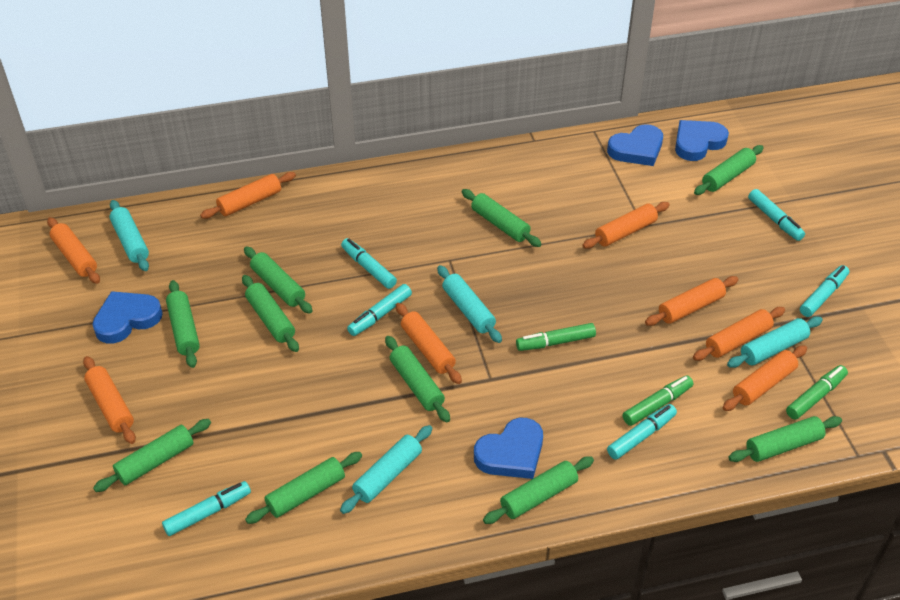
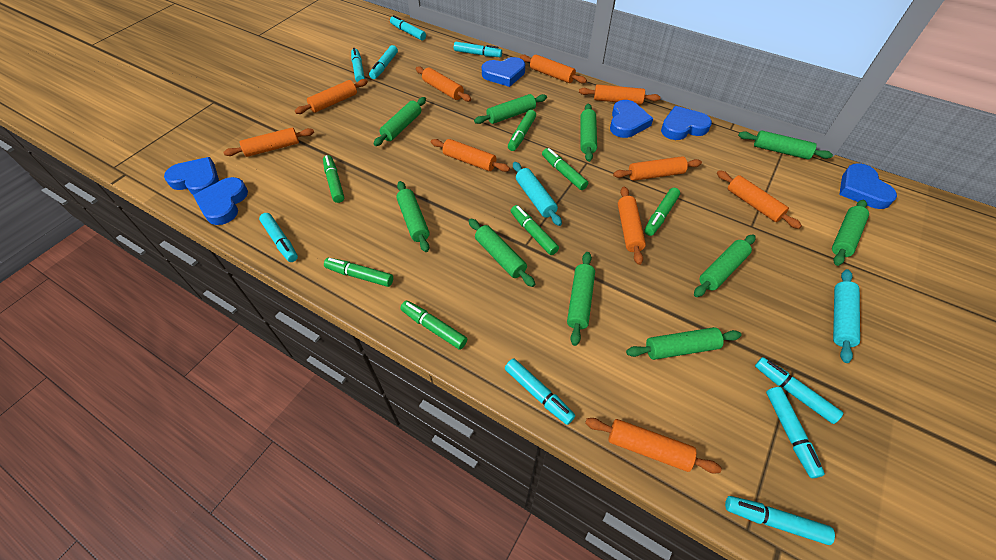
blue heart: [92,291,163,343] [474,418,543,479] [607,124,663,166] [675,120,729,161] = 4 -> [164,157,219,195] [193,177,248,225] [482,57,525,87] [610,100,653,138] [661,106,712,140] [839,163,897,209] = 6
green marker: [516,323,596,351] [622,375,693,426] [786,365,848,420] = 3 -> [323,155,344,203] [324,258,393,287] [400,301,467,350] [508,110,536,151] [511,205,559,255] [542,148,588,190] [644,188,680,236] = 7
orange rolling pin: [47,217,100,284] [83,356,136,444] [200,172,296,219] [396,303,462,384] [582,202,670,249] [645,276,739,326] [693,307,785,361] [723,345,807,411] = 8 -> [223,127,314,157] [295,79,368,114] [416,66,471,102] [431,139,510,172] [520,54,587,83] [579,84,661,105] [585,418,722,474] [613,156,702,181] [618,187,646,265] [717,170,802,229] = 10
turquoise marker: [162,481,251,536] [341,238,397,289] [347,284,412,336] [607,404,677,460] [748,189,805,241] [800,265,849,317] = 6 -> [259,213,298,262] [351,48,365,82] [369,45,398,79] [390,15,426,40] [454,42,502,57] [505,359,575,425] [725,496,835,545] [755,357,843,424] [766,387,825,478] = 9
turquoise rolling pin: [109,200,149,271] [340,425,432,514] [437,265,502,343] [727,316,823,368] = 4 -> [513,162,562,226] [833,269,860,363] = 2

